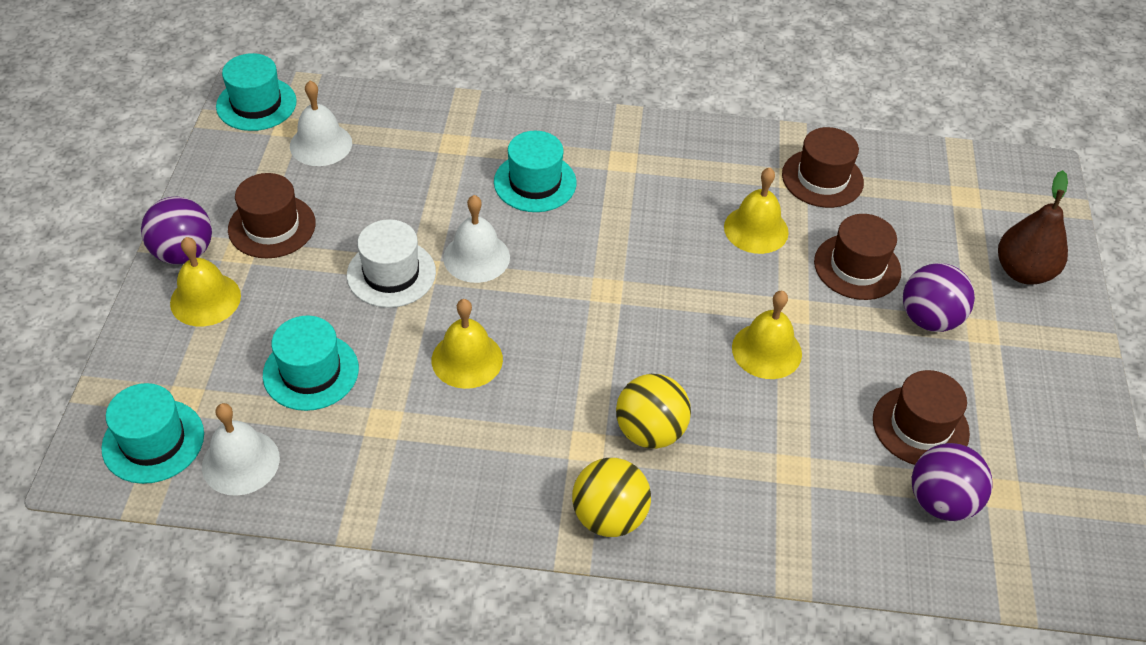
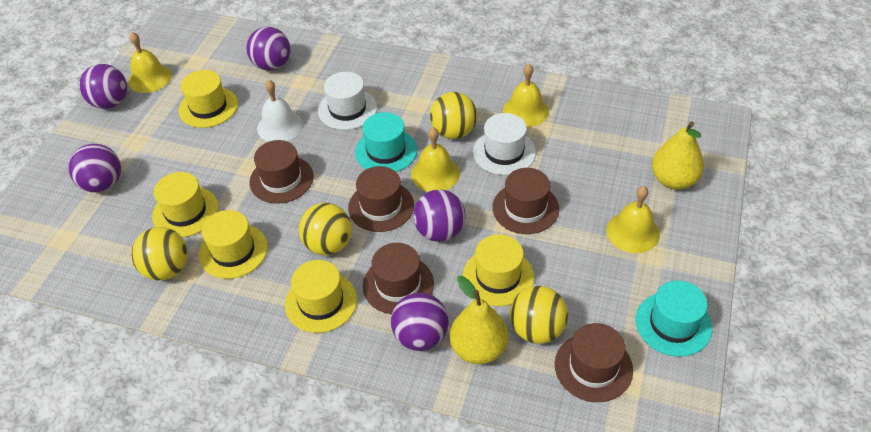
brown hat: [228,173,316,258] [782,127,864,208] [814,214,901,300] [873,370,970,465] = 4 -> [250,140,314,204] [348,166,414,232] [363,243,434,314] [492,168,559,234] [555,323,633,402] = 5
brown pear: [998,170,1068,284] = 1 -> none = 0
purple ball: [141,197,212,265] [903,263,975,332] [912,443,992,521] = 3 -> [69,144,121,193] [79,64,127,109] [246,27,290,71] [391,293,449,351] [413,190,466,242] = 5
turquoise hat: [101,383,204,484] [216,53,297,131] [263,315,359,411] [494,131,577,212] = 4 -> [355,112,417,172] [636,280,712,357] = 2
white bell: [202,403,280,496] [290,81,352,166] [443,195,510,283] = 3 -> [257,80,303,142] = 1
white hat: [347,219,436,308] = 1 -> [318,72,377,130] [473,113,536,175] = 2
yellow ball: [572,458,651,537] [616,374,691,449] = 2 -> [131,227,188,280] [299,203,352,255] [430,92,477,139] [510,286,568,344] = 4
yellow hat: none = 0 -> [152,172,219,237] [179,70,238,128] [199,210,268,279] [285,260,357,333] [463,234,534,306] = 5
yellow pear: none = 0 -> [450,276,508,364] [652,121,704,190] = 2

